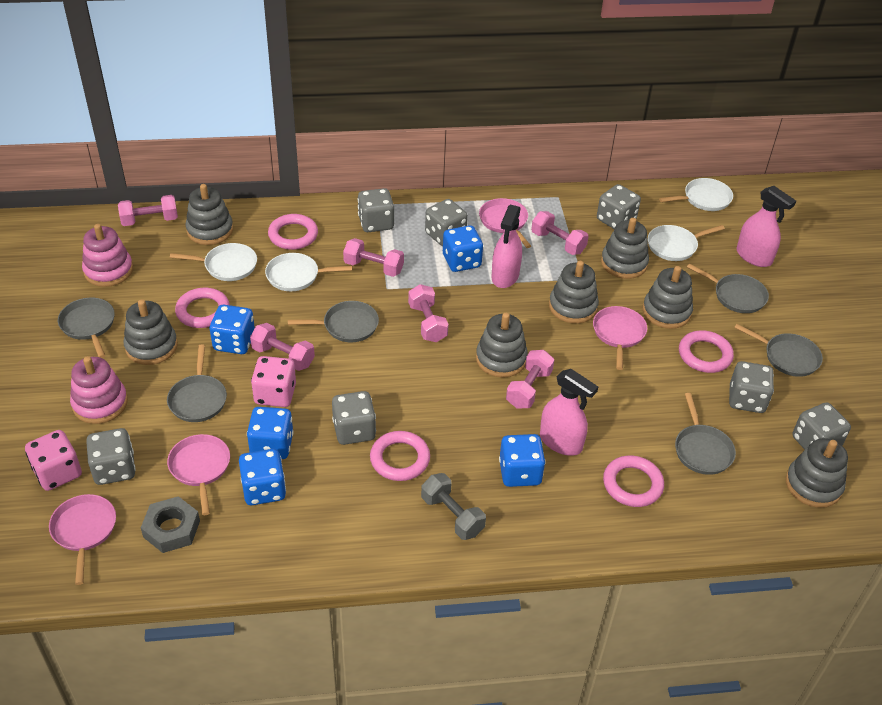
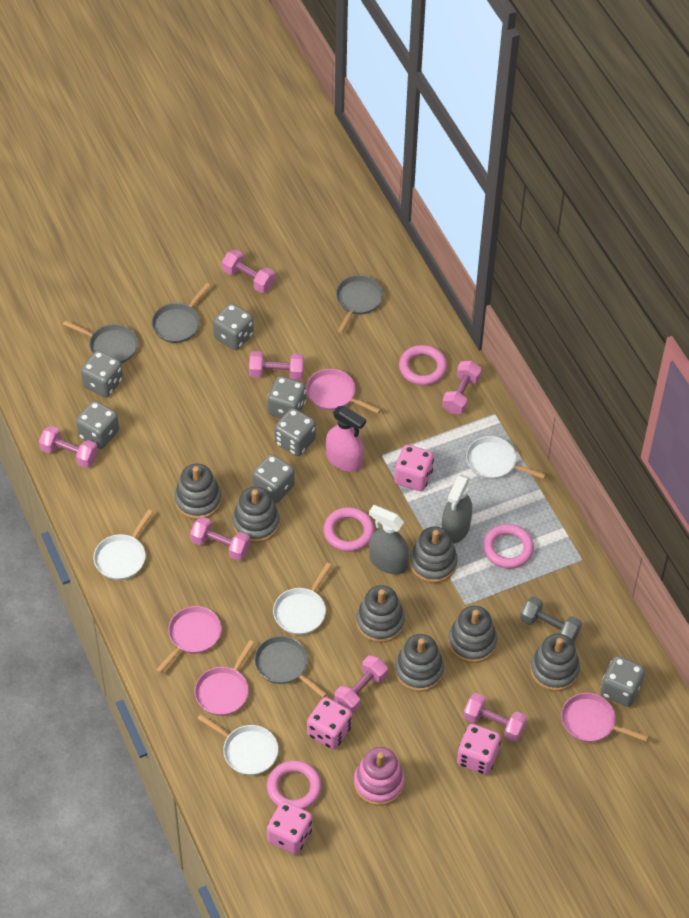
blue dice: [210,305,255,354] [239,449,286,505] [247,407,294,459] [443,225,483,272] [499,434,545,487] = 5 -> none = 0
grey nut: [141,496,200,553] = 1 -> none = 0
grey pan: [58,298,115,358] [167,344,227,422] [288,301,379,342] [675,393,736,475] [687,263,769,313] [734,324,823,377] = 6 -> [63,320,138,363] [152,283,210,343] [254,636,327,698] [336,275,384,334] = 4
grey spray bottle: none = 0 -> [369,505,409,574] [442,474,472,544] = 2
pink dice: [25,430,82,491] [251,356,296,407] = 2 -> [267,801,312,854] [307,697,352,750] [394,445,434,491] [457,724,501,775] = 4
pink dumbbell: [118,195,178,226] [250,323,315,371] [343,238,404,277] [408,284,448,342] [506,350,554,408] [531,211,589,255] = 6 -> [39,426,98,468] [190,517,250,561] [222,250,275,293] [249,351,304,380] [334,655,388,713] [442,361,482,414] [463,693,527,742] = 7
pink ring: [175,288,230,328] [268,214,318,250] [370,431,430,481] [603,455,664,507] [679,331,734,373] = 5 -> [267,760,322,810] [323,507,374,552] [399,345,447,385] [483,524,534,569] = 4
pink spray bottle: [491,205,522,288] [540,369,598,456] [736,186,796,267] = 3 -> [326,406,366,472] = 1
pink stacking toy: [70,356,128,424] [82,224,133,287] = 2 -> [354,747,405,806] = 1

